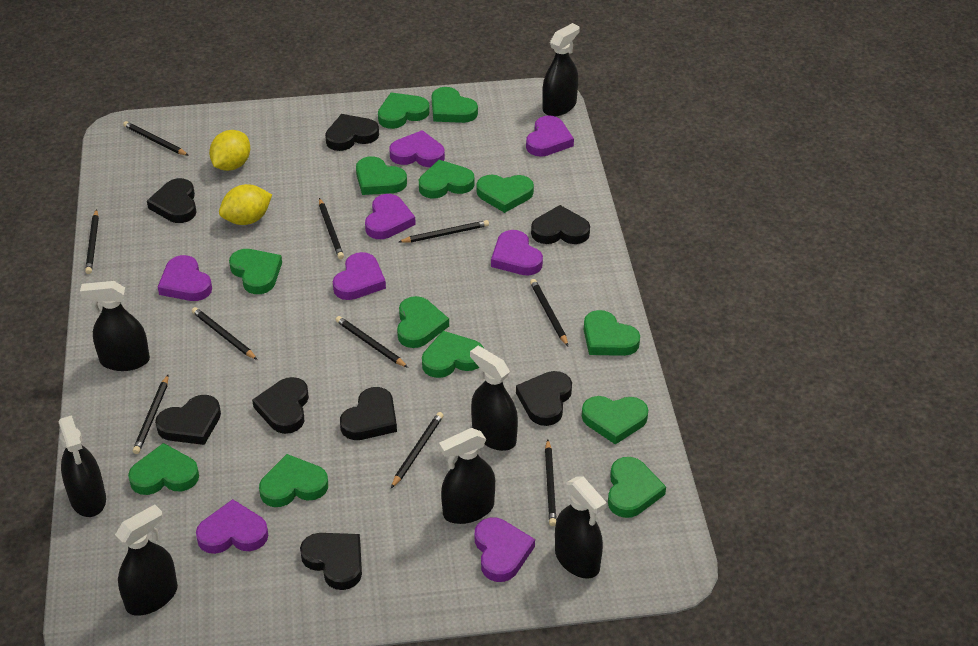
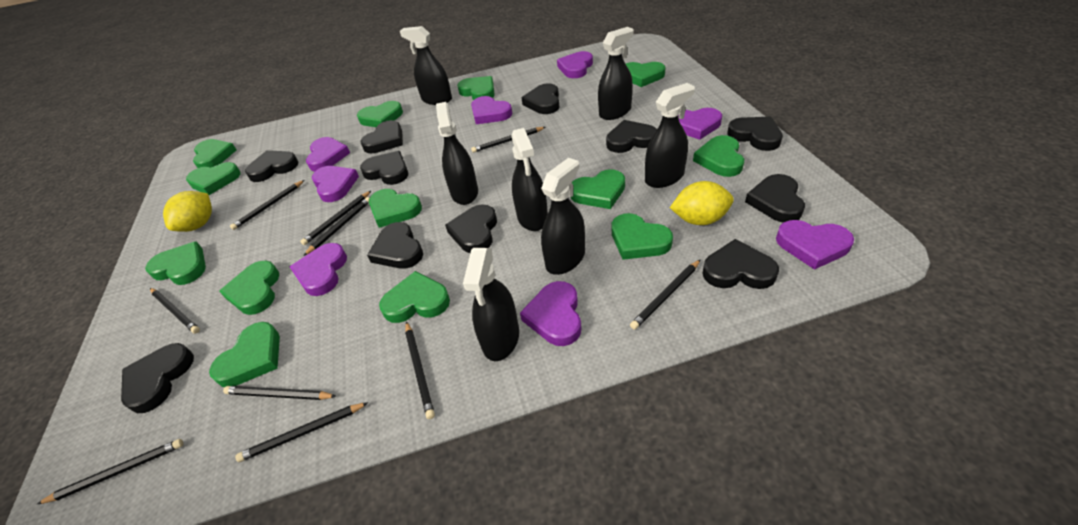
black heart: [147,178,197,223] [155,395,221,445] [252,377,309,434] [300,533,362,590] [325,114,379,151] [340,387,397,440] [516,371,572,426] [531,205,590,244] = 8 -> [121,343,194,413] [245,150,298,182] [360,120,403,154] [360,151,408,185] [367,222,423,269] [445,205,497,253] [522,83,559,114] [606,120,657,153] [702,239,779,289] [727,117,783,151] [745,174,805,222] = 11

